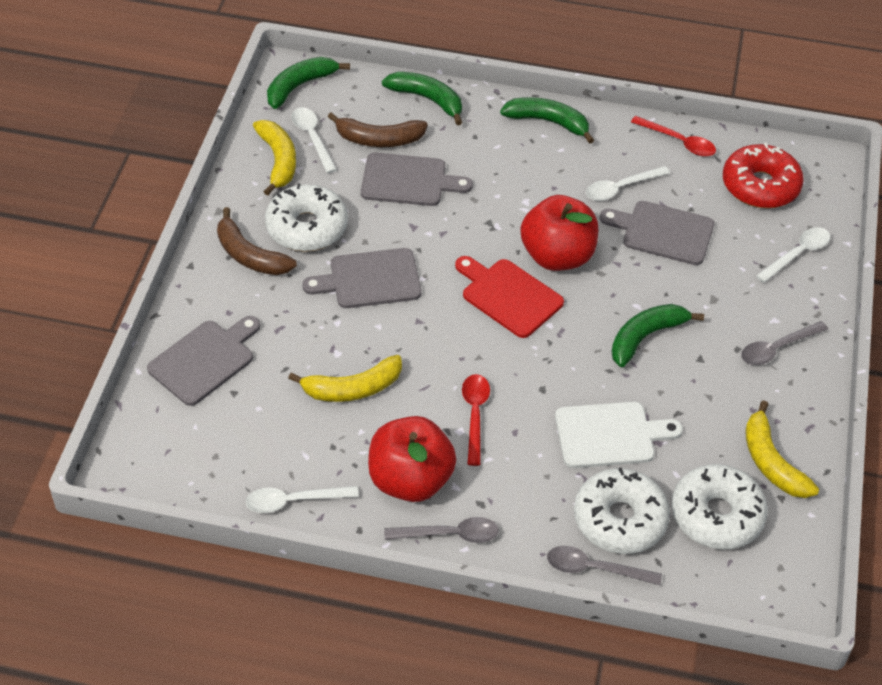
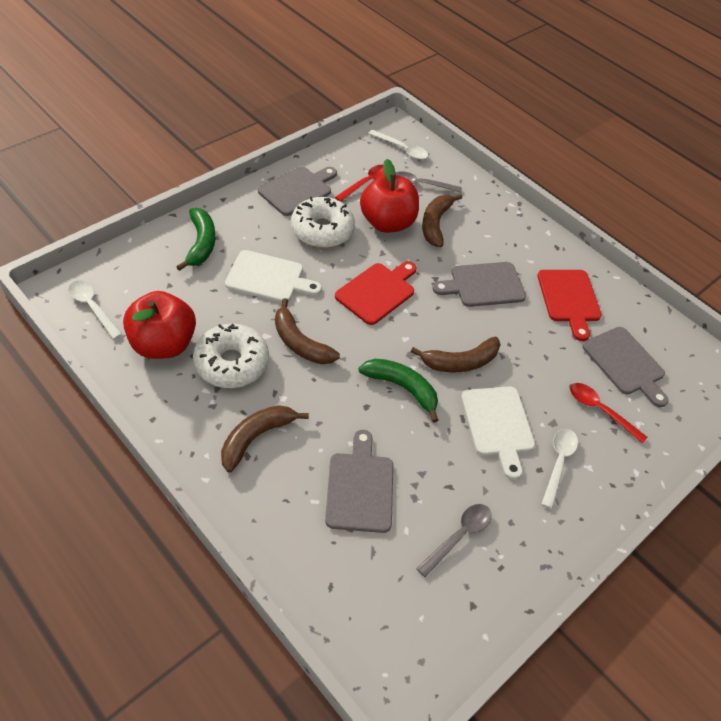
brown banana: [217,207,297,275] [327,112,428,147] = 2 -> [221,405,309,472] [275,298,340,364] [411,337,501,373] [422,194,462,247] = 4
green banana: [267,57,350,109] [382,72,462,125] [500,97,594,144] [611,304,704,367] = 4 -> [176,208,215,271] [359,359,438,423] = 2
grey spoon: [384,517,499,543] [547,546,662,585] [741,321,828,365] = 3 -> [395,171,462,193] [416,504,492,577] = 2
red cutting board: [455,256,564,338] = 1 -> [335,261,417,325] [537,270,602,341] = 2
red donut: [723,143,804,208] = 1 -> none = 0
white cutting board: [555,402,683,468] = 1 -> [225,250,322,303] [461,386,535,480] = 2
white donut: [265,183,348,252] [574,467,670,554] [672,464,768,549] = 3 -> [193,324,269,388] [291,197,355,248] = 2
white spoon: [246,486,359,513] [292,107,337,173] [586,166,670,201] [756,227,830,283] = 4 -> [68,281,122,339] [368,130,428,160] [542,428,578,509] = 3
yellow banana: [253,120,296,196] [288,355,402,402] [745,400,819,498] = 3 -> none = 0

